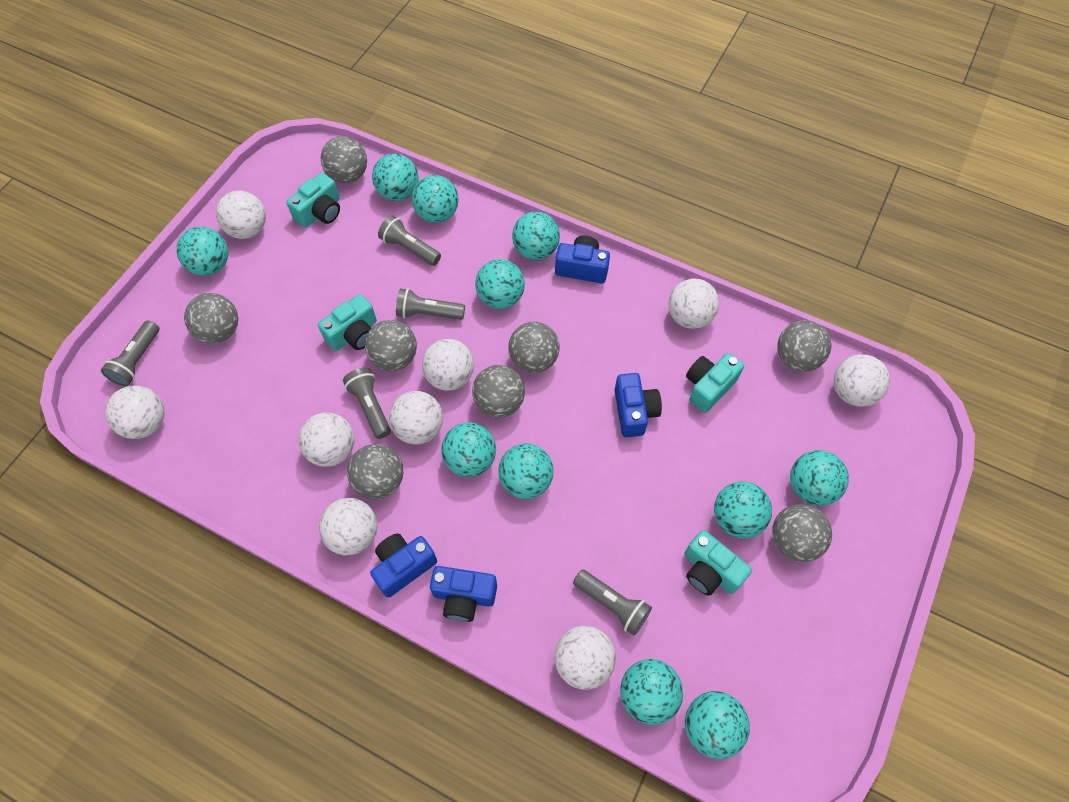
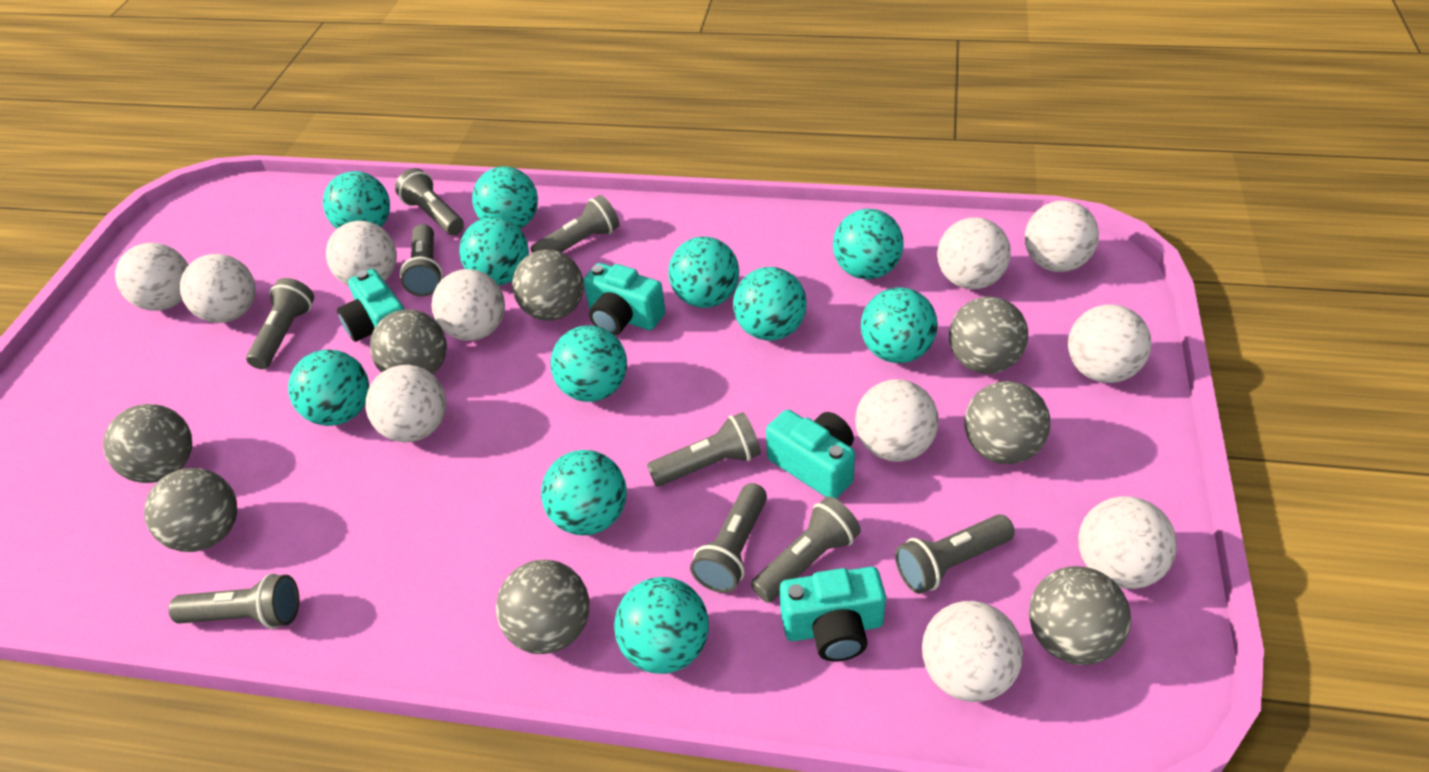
blue camera: [370,534,437,598] [430,566,497,622] [555,235,610,283] [615,373,662,437] = 4 -> none = 0
grey flashlight: [101,320,159,386] [343,368,391,439] [378,215,441,266] [396,288,465,320] [573,570,652,636] = 5 -> [169,574,299,629] [246,278,314,369] [395,168,464,235] [400,224,443,296] [530,195,619,253] [647,412,761,486] [690,483,767,593] [751,496,861,603] [895,514,1015,594] = 9
white ball: [105,386,165,439] [216,191,266,239] [298,413,354,467] [319,498,377,555] [389,391,443,445] [422,339,474,391] [555,626,616,690] [668,278,719,329] [834,354,890,407] = 9 -> [115,243,188,311] [180,254,256,323] [326,221,397,286] [365,365,446,443] [431,269,505,341] [855,379,939,462] [922,601,1023,702] [937,217,1011,289] [1025,201,1099,272] [1068,304,1152,383] [1078,496,1177,589] = 11

